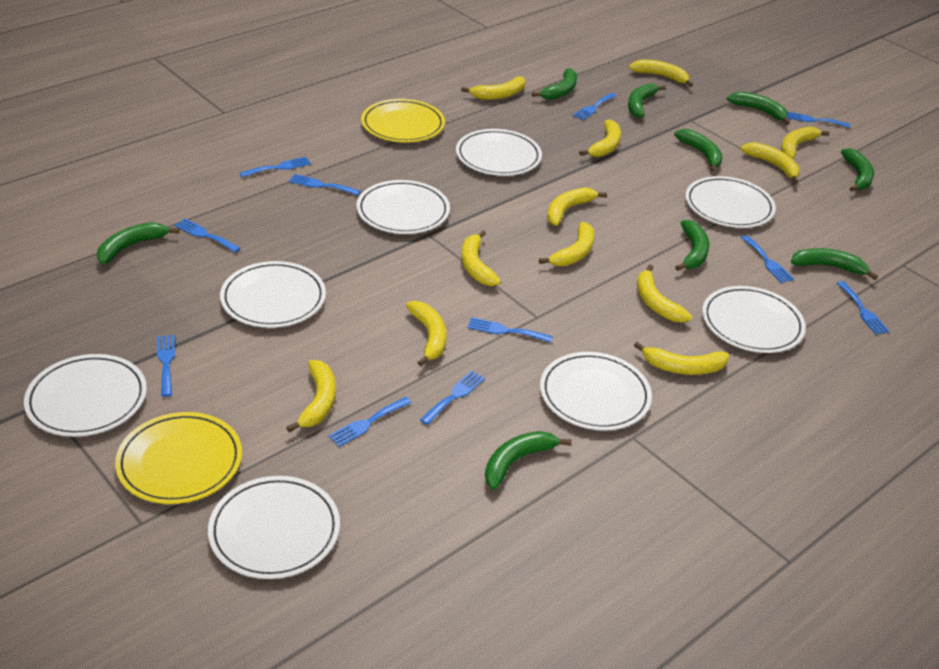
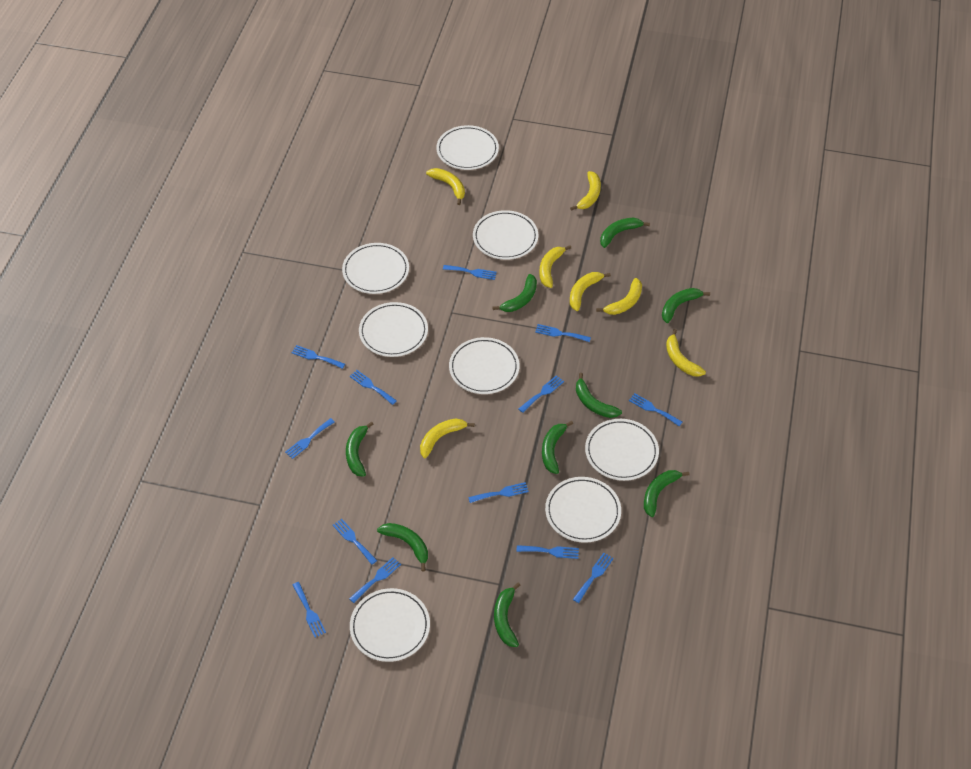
blue fork: [157,335,175,397] [174,219,241,252] [240,157,311,178] [289,174,361,196] [328,397,411,447] [420,371,485,425] [467,317,553,343] [573,93,616,120] [741,235,794,283] [787,112,850,128] [837,281,889,334] = 11 -> [285,418,335,459] [292,345,345,369] [293,582,326,637] [333,519,377,565] [349,370,397,405] [349,557,401,603] [443,265,497,280] [468,482,529,503] [517,545,579,559] [519,375,564,413] [535,324,591,342] [573,553,614,603] [629,393,682,426] = 13
yellow banana: [286,360,336,432] [406,301,446,366] [461,76,526,100] [461,230,501,286] [539,222,594,266] [547,187,607,226] [579,120,621,157] [629,60,693,87] [634,342,729,375] [637,265,692,323] [740,142,800,184] [781,126,829,159] = 12 -> [420,418,475,458] [426,168,465,205] [539,245,571,288] [570,171,601,211] [570,272,611,311] [596,278,642,315] [666,329,706,377] = 7
yellow plate: [115,412,242,504] [361,99,445,142] = 2 -> none = 0

